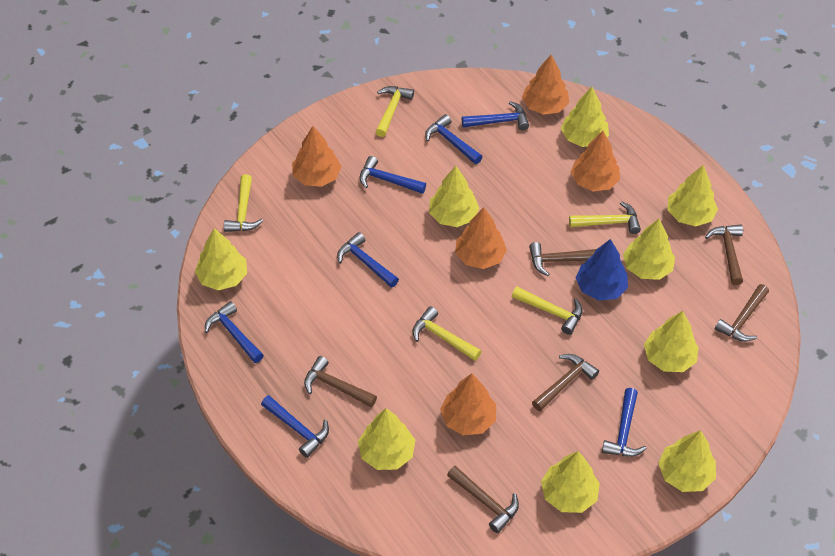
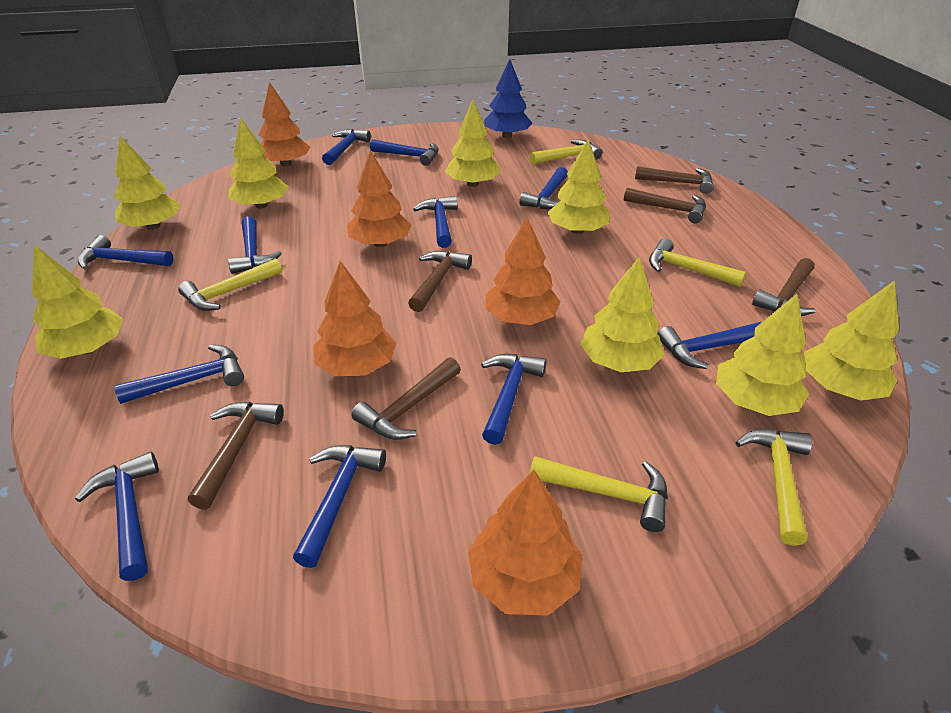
blue hammer: [205,301,264,363] [261,395,329,458] [337,232,399,288] [360,156,426,194] [425,114,482,164] [462,101,529,130] [602,388,647,457] = 7 -> [75,452,159,581] [78,235,173,270] [114,345,244,404] [228,216,282,274] [293,445,386,568] [322,129,371,165] [370,139,439,166] [413,196,458,248] [481,354,547,445] [519,167,568,209] [657,322,762,369] = 11
yellow tree: [195,228,247,290] [358,408,415,470] [429,166,480,227] [541,451,600,513] [561,87,609,147] [623,219,675,280] [644,311,698,372] [658,430,716,492] [668,165,718,226] = 9 -> [32,245,123,359] [114,136,181,230] [229,117,288,209] [445,99,501,187] [547,139,610,234] [580,257,665,372] [716,294,809,416] [804,280,899,401] = 8

